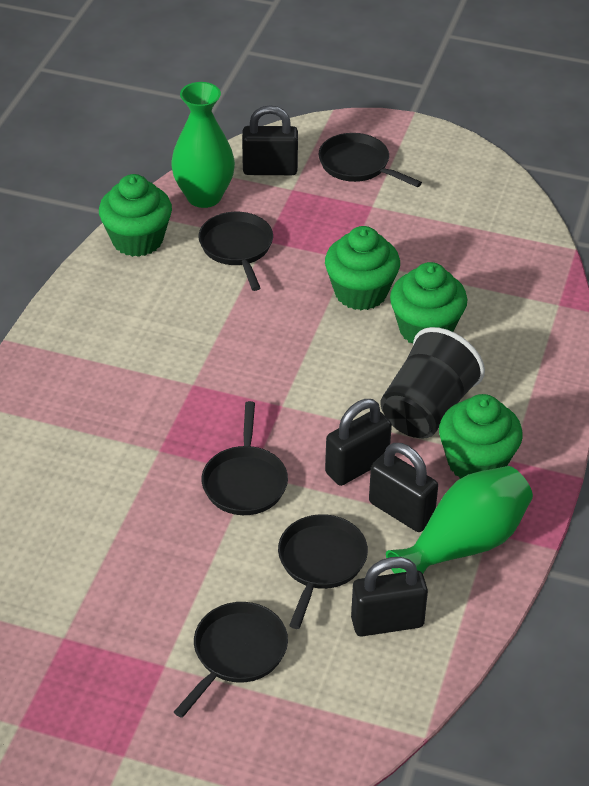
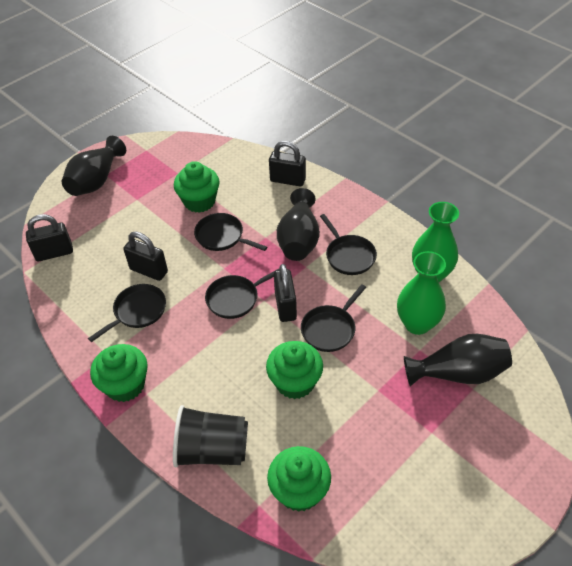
black vase: none = 0 -> [62,136,126,196] [277,188,320,261] [404,334,512,386] = 3

